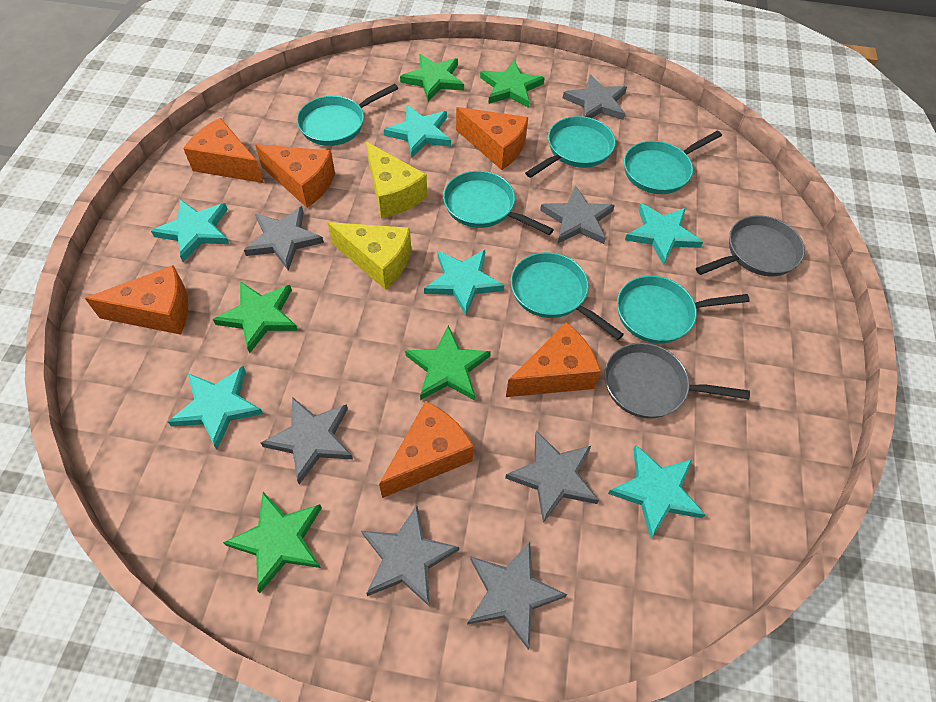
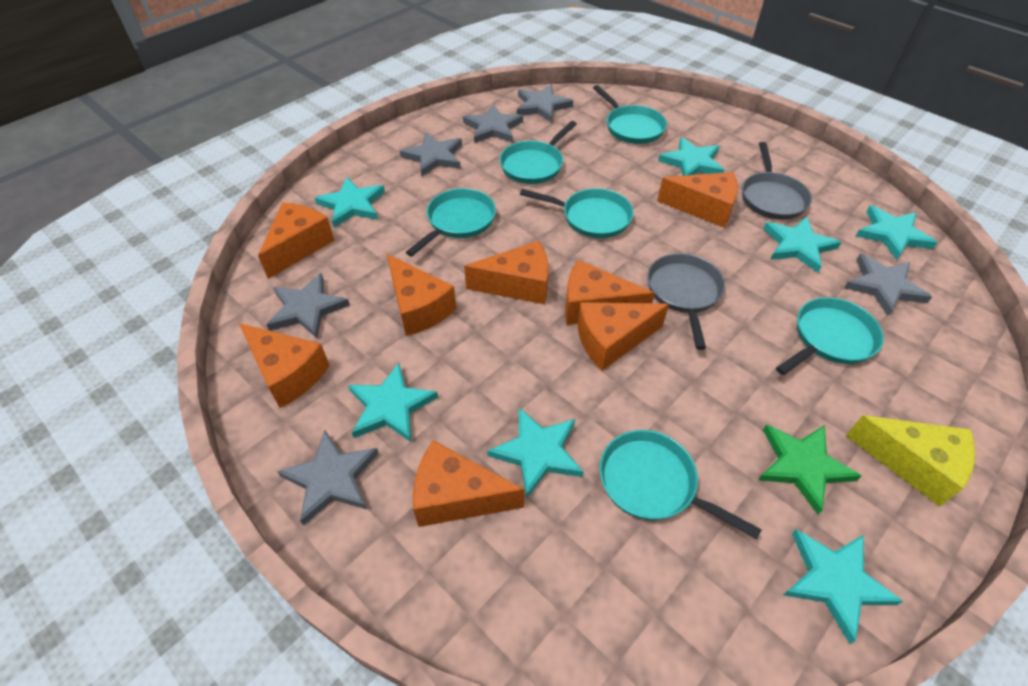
green star: [213,281,298,353] [223,492,322,593] [400,54,464,101] [405,325,491,401] [480,60,545,108] = 5 -> [758,424,861,515] = 1
grey star: [244,206,324,271] [261,397,353,484] [361,505,459,607] [467,541,567,649] [505,431,599,523] [540,185,615,244] [563,74,627,120] = 7 -> [266,273,350,338] [277,430,379,526] [400,132,462,177] [463,105,523,143] [517,85,573,123] [844,254,932,316] = 6
orange cheese: [85,265,188,335] [183,118,264,183] [255,144,335,208] [379,401,474,498] [456,107,528,170] [506,322,601,397] = 6 -> [239,323,330,408] [258,203,335,279] [387,254,456,336] [413,440,524,527] [464,241,548,304] [565,260,655,325] [577,302,669,371] [657,172,738,228] = 8
turquoise star: [151,199,229,262] [168,366,263,449] [384,105,451,158] [424,250,504,316] [608,445,705,539] [625,203,703,265] = 6 -> [315,177,385,227] [348,363,438,442] [487,408,584,498] [658,137,724,176] [763,216,841,272] [784,529,903,644] [856,205,938,260] = 7
yellow cheese: [328,222,411,290] [366,142,427,218] = 2 -> [846,415,975,507] = 1

